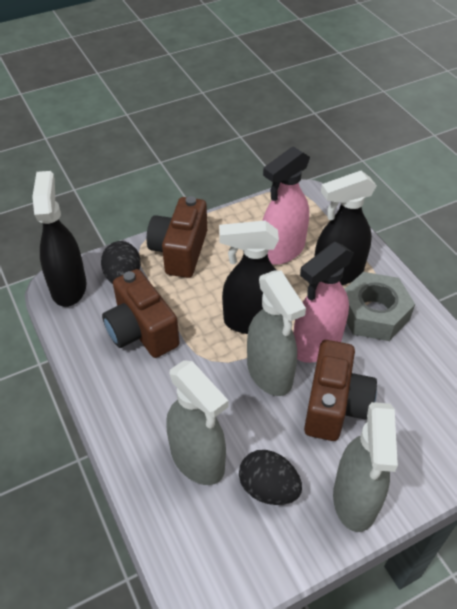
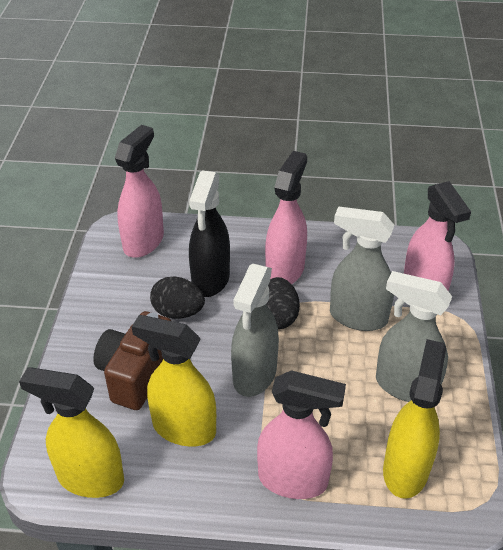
black spray bottle: [32,171,86,307] [219,221,279,334] [314,171,377,285] = 3 -> [189,170,230,297] = 1
brown camera: [102,269,180,358] [147,196,207,278] [304,340,377,441] = 3 -> [93,311,171,410] = 1
grey nut: [345,272,415,341] = 1 -> none = 0
pink spray bottle: [262,146,310,265] [293,242,354,363] = 2 -> [115,125,164,258] [257,370,346,499] [265,151,307,284] [404,181,471,291] = 4
yellow spray bottle: none = 0 -> [19,368,124,498] [132,315,216,447] [383,339,446,499] = 3

